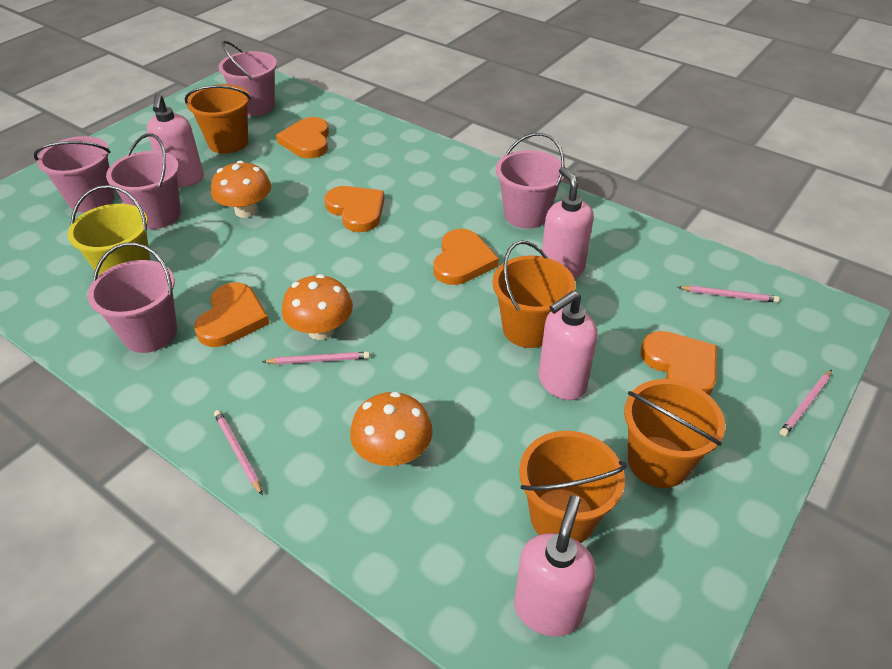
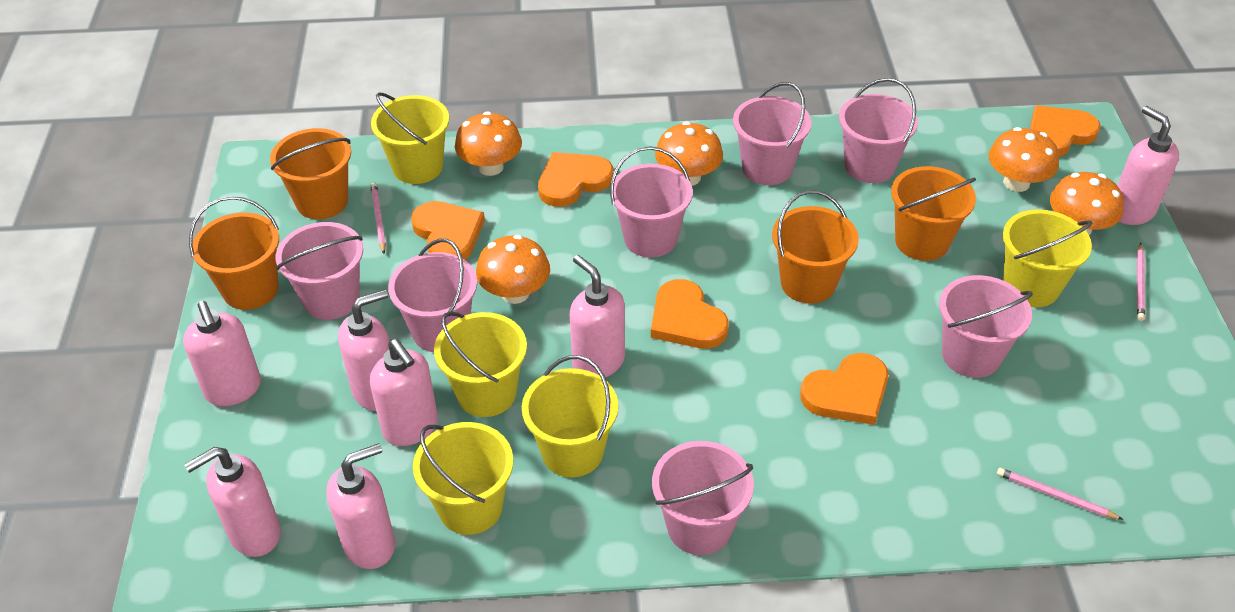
orange mushroom: [211,161,271,218] [282,274,353,340] [350,391,433,466] = 3 -> [455,111,522,176] [476,235,550,304] [655,121,723,186] [989,127,1059,192] [1050,172,1124,235] = 5
pink bucket: [34,136,114,213] [87,243,177,353] [106,133,181,229] [219,41,277,116] [496,133,565,229] = 5 -> [276,222,363,320] [388,239,477,352] [610,146,693,258] [652,441,754,555] [733,82,812,185] [839,78,918,183] [939,275,1033,378] = 7
pink pencil: [214,410,263,495] [262,352,370,365] [678,286,779,303] [780,370,832,437] = 4 -> [370,183,386,254] [997,468,1124,520] [1137,243,1145,321] = 3
pink soap dispenser: [147,93,204,187] [514,495,596,637] [538,291,598,400] [541,167,594,279] = 4 -> [183,301,261,406] [184,447,281,557] [326,443,395,569] [338,289,390,411] [370,339,438,446] [570,255,625,377] [1117,106,1179,225] = 7
yellow bucket: [68,185,150,276] = 1 -> [371,92,449,184] [413,422,514,535] [434,312,527,417] [522,355,618,477] [1003,209,1092,307] = 5

